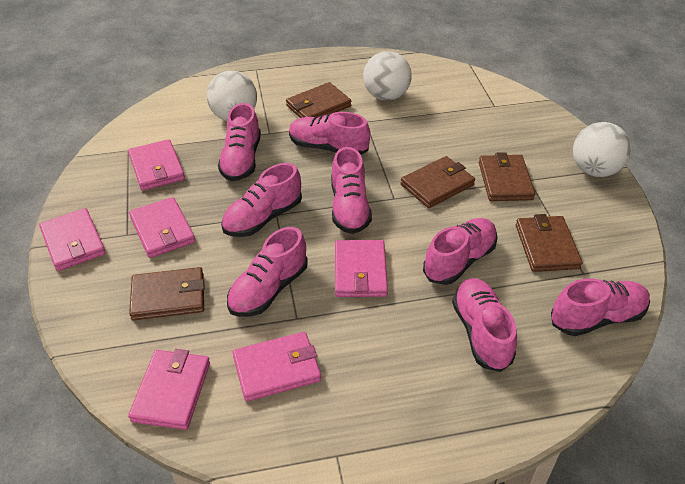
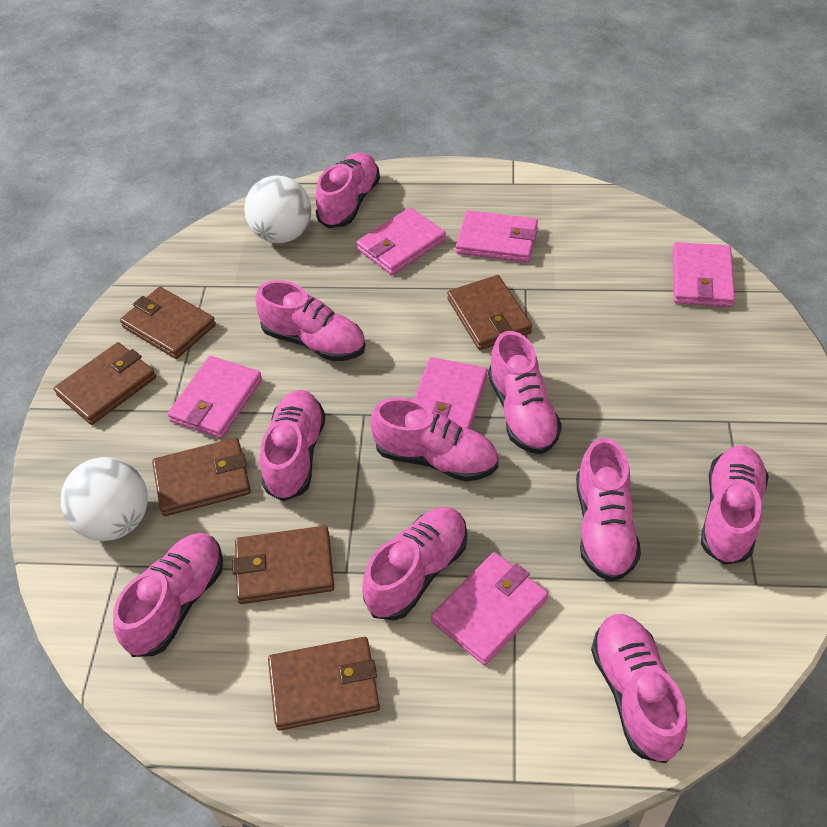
brown wallet: [129,267,205,320] [286,82,351,118] [401,156,475,208] [479,152,535,201] [516,214,582,272] = 5 -> [54,342,156,425] [120,287,216,359] [152,438,251,516] [232,526,334,604] [268,637,380,731] [447,275,532,350] = 6
pink shoe: [218,103,261,181] [221,163,302,237] [227,227,308,317] [289,112,370,155] [331,147,372,234] [423,218,498,285] [452,278,517,372] [551,278,650,336] = 8 -> [113,533,223,657] [256,280,366,361] [260,390,326,501] [316,152,380,228] [362,507,467,620] [370,397,498,481] [488,331,562,454] [576,438,641,582] [591,614,687,763] [701,446,769,565] = 10
white ball: [207,71,257,121] [363,51,412,100] [573,122,631,177] = 3 -> [61,457,148,541] [244,175,311,243] = 2

